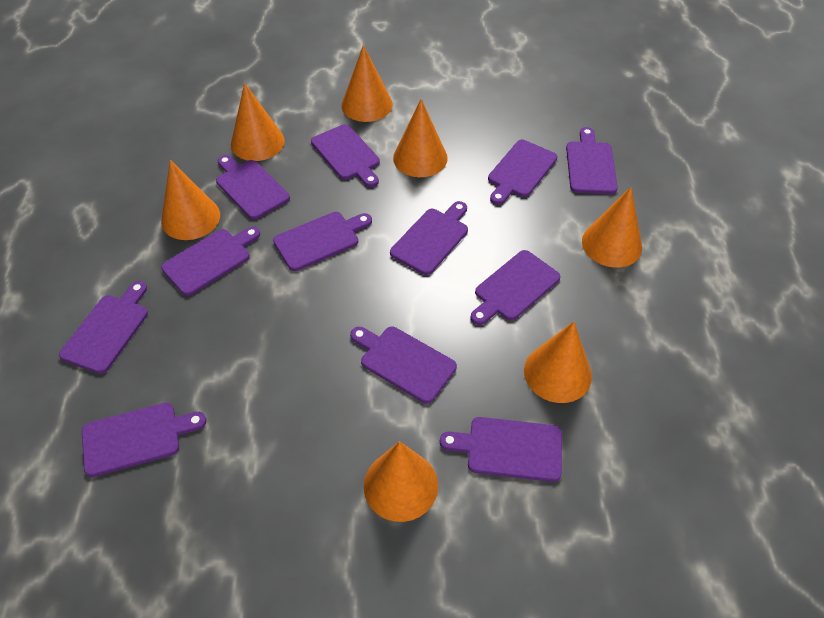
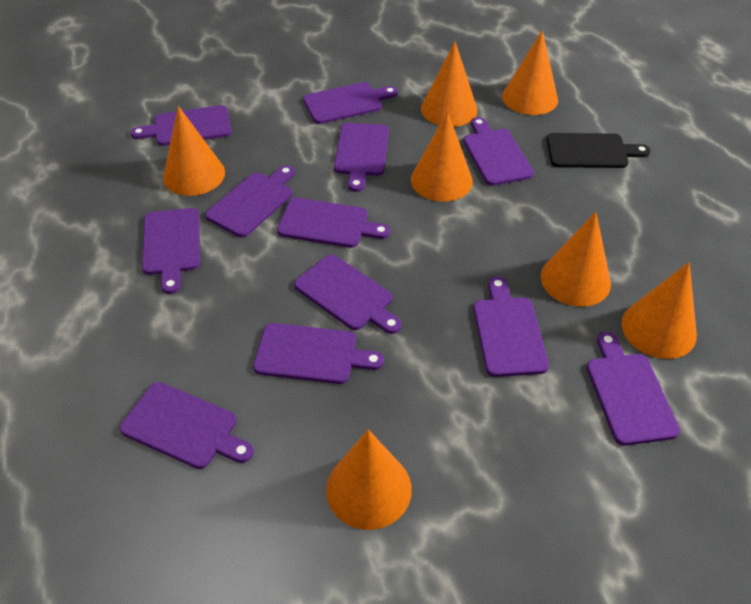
black cutting board: none = 0 -> [546,133,650,168] = 1

